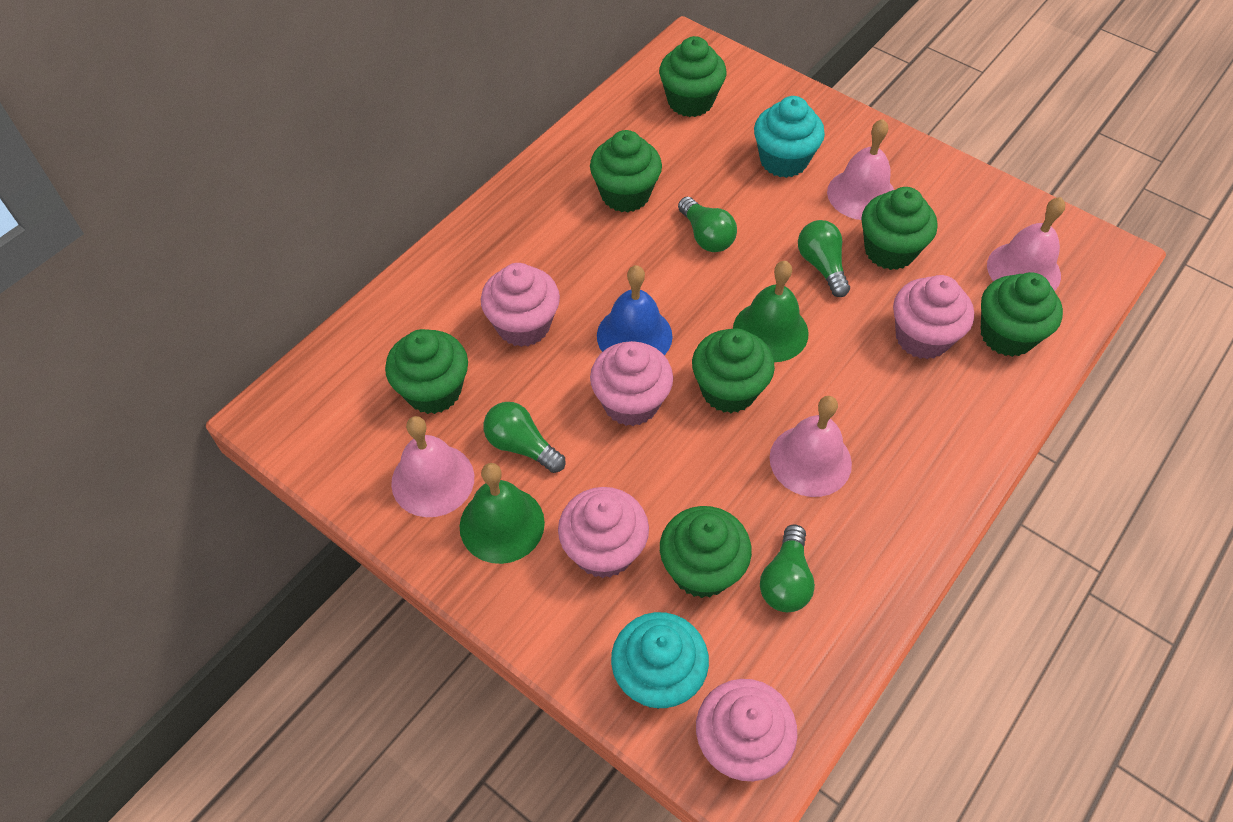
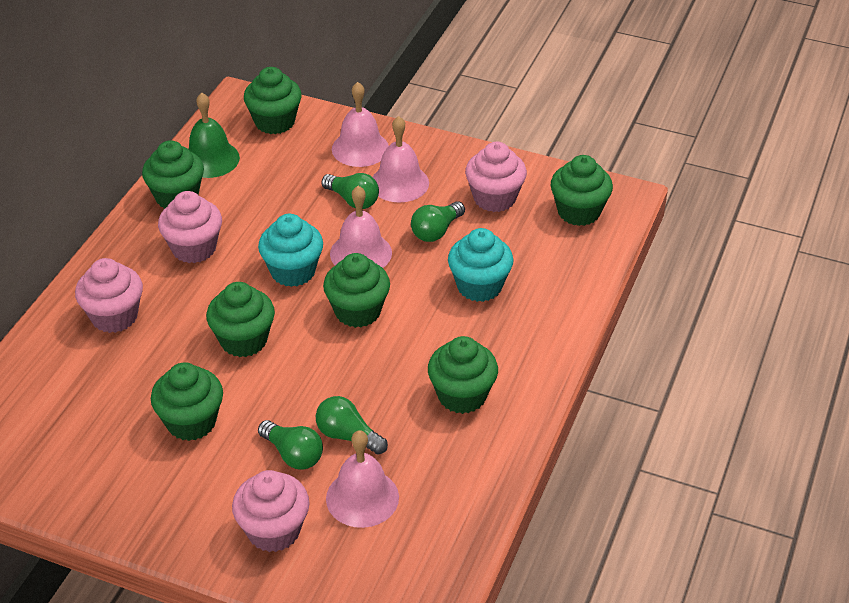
blue bell: [597,265,672,355] = 1 -> none = 0
green bell: [460,463,545,564] [733,261,809,362] = 2 -> [188,93,240,178] = 1
pink cupcake: [481,263,560,347] [558,487,649,578] [590,341,673,426] [696,679,797,781] [893,275,974,359] = 5 -> [75,258,143,333] [158,191,222,263] [232,470,310,552] [465,142,527,212] = 4

